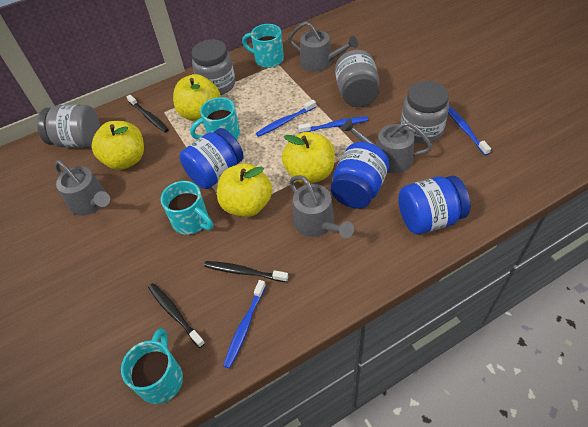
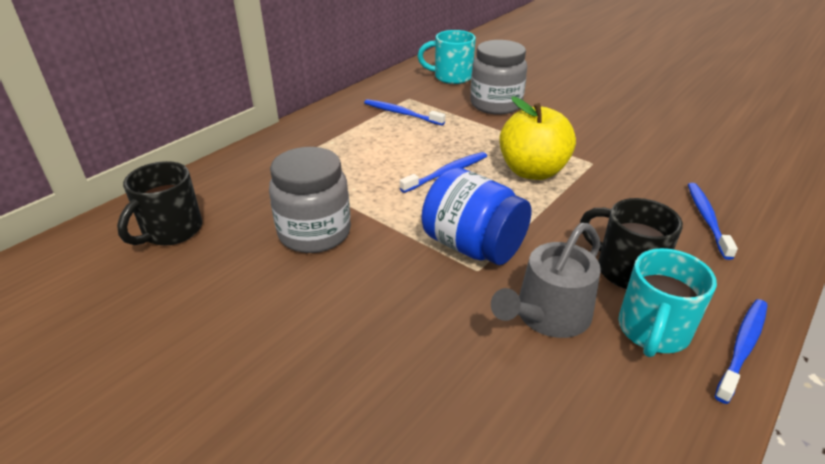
black mug: none = 0 -> [117,161,202,246] [580,198,683,289] = 2
black toothbrush: [126,95,169,132] [148,283,205,348] [204,261,288,282] = 3 -> none = 0
blue jar: [180,128,244,189] [330,142,389,209] [398,176,470,235] = 3 -> [422,168,531,265] = 1
grey jar: [37,105,100,148] [192,39,235,95] [335,50,379,107] [401,81,449,144] = 4 -> [269,147,351,253] [470,40,527,115] = 2
grey watering can: [55,160,110,216] [288,21,358,72] [289,175,354,238] [342,119,432,173] = 4 -> [491,223,601,338] = 1
turquoise mug: [121,328,183,404] [161,181,213,235] [190,97,240,140] [242,24,284,68] = 4 -> [418,30,476,84] [618,248,717,357] = 2
yellow apple: [92,121,144,170] [173,74,221,121] [217,163,272,217] [282,132,335,184] = 4 -> [499,97,576,180] = 1

